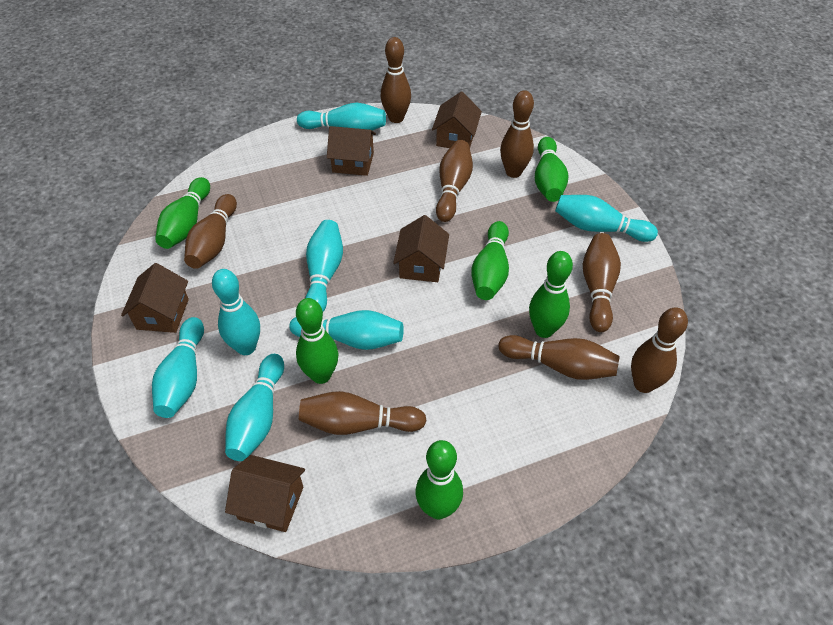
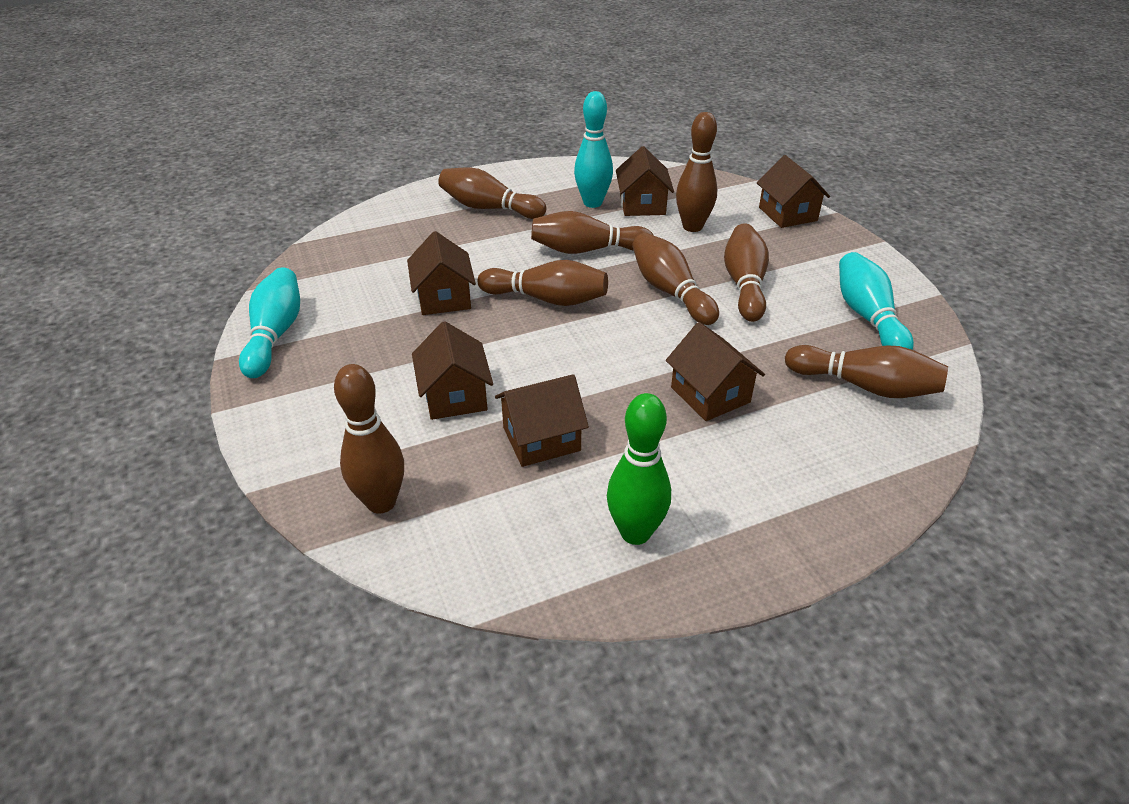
brown house: [121,263,189,333] [225,455,305,532] [327,126,376,176] [393,215,449,282] [432,91,482,148] = 5 -> [407,231,476,315] [412,321,493,420] [495,374,589,467] [616,146,674,216] [666,322,765,421] [757,155,830,228] = 6
green bowling pin: [155,177,210,249] [296,298,338,384] [416,440,463,519] [471,221,509,300] [529,251,573,338] [535,137,568,202] = 6 -> [607,393,671,545] = 1
turquoise bowling pin: [152,317,204,418] [212,269,260,355] [225,354,284,461] [289,310,404,350] [297,103,386,131] [305,220,343,312] [555,195,658,242] = 7 -> [239,267,300,378] [574,91,613,208] [839,252,914,350] = 3

